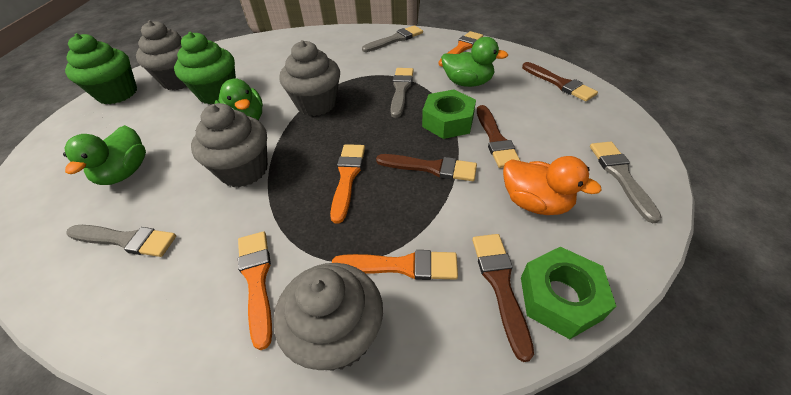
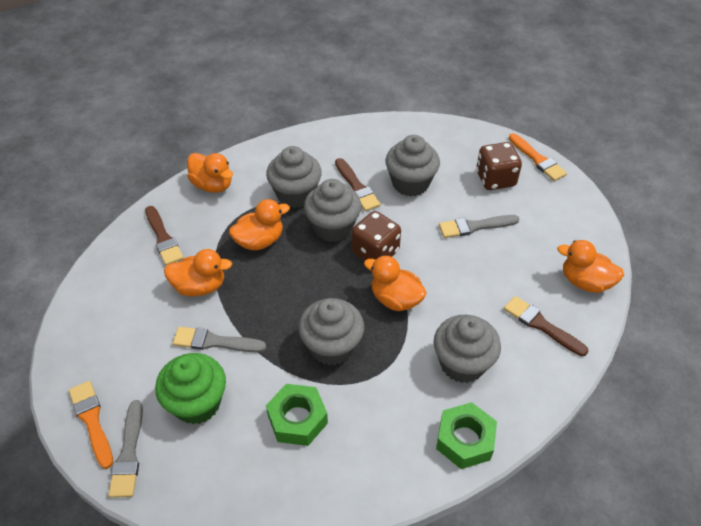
brown brush: [376,154,477,181] [472,234,534,362] [477,105,520,168] [522,62,598,101] = 4 -> [145,206,184,265] [335,158,381,211] [504,296,588,356] = 3
brown dice: none = 0 -> [352,211,401,261] [476,142,522,190] = 2
green cupcake: [65,33,137,104] [174,32,236,104] = 2 -> [155,353,226,424] = 1
green duck: [63,125,146,185] [215,78,263,120] [441,37,508,87] = 3 -> none = 0
grey brush: [66,225,176,257] [362,25,423,52] [390,68,414,118] [590,141,661,223] = 4 -> [108,400,143,498] [173,327,266,352] [439,215,519,238] = 3
grey cupcake: [136,20,187,90] [191,103,268,187] [274,263,383,371] [280,40,340,116] = 4 -> [266,146,322,208] [298,298,364,366] [304,179,361,242] [385,135,440,196] [434,315,501,383] = 5
orange brush: [238,231,272,350] [330,144,365,224] [332,250,458,280] [439,31,483,67] = 4 -> [69,381,113,469] [509,133,567,181] = 2
orange duck: [503,156,602,215] = 1 -> [164,249,232,297] [187,153,233,193] [229,199,290,250] [364,255,427,311] [557,240,624,293] = 5

